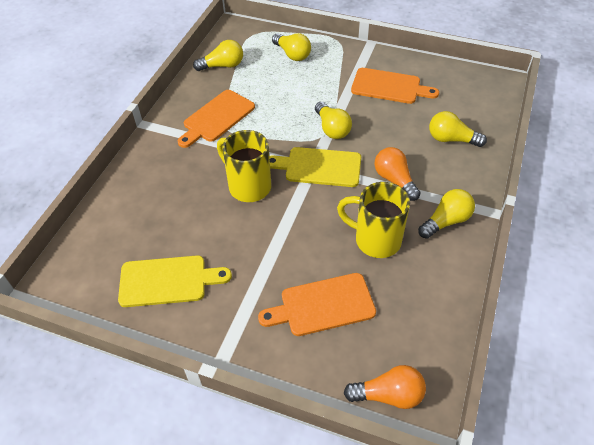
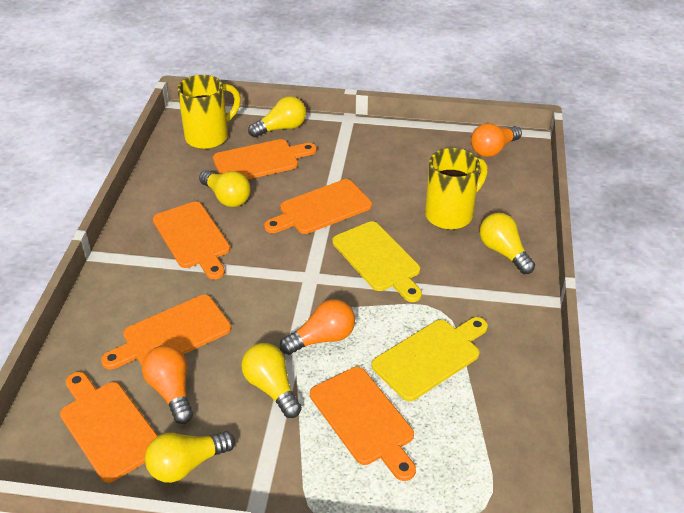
orange cutting board: [178,90,255,148] [258,273,376,336] [351,68,439,104] = 3 -> [60,372,158,483] [101,295,231,369] [153,202,230,279] [213,139,317,179] [264,179,372,234] [310,367,416,481] = 6
orange light bulb: [344,365,426,409] [375,147,421,201] = 2 -> [142,345,193,424] [280,299,355,355] [471,123,522,157] = 3

